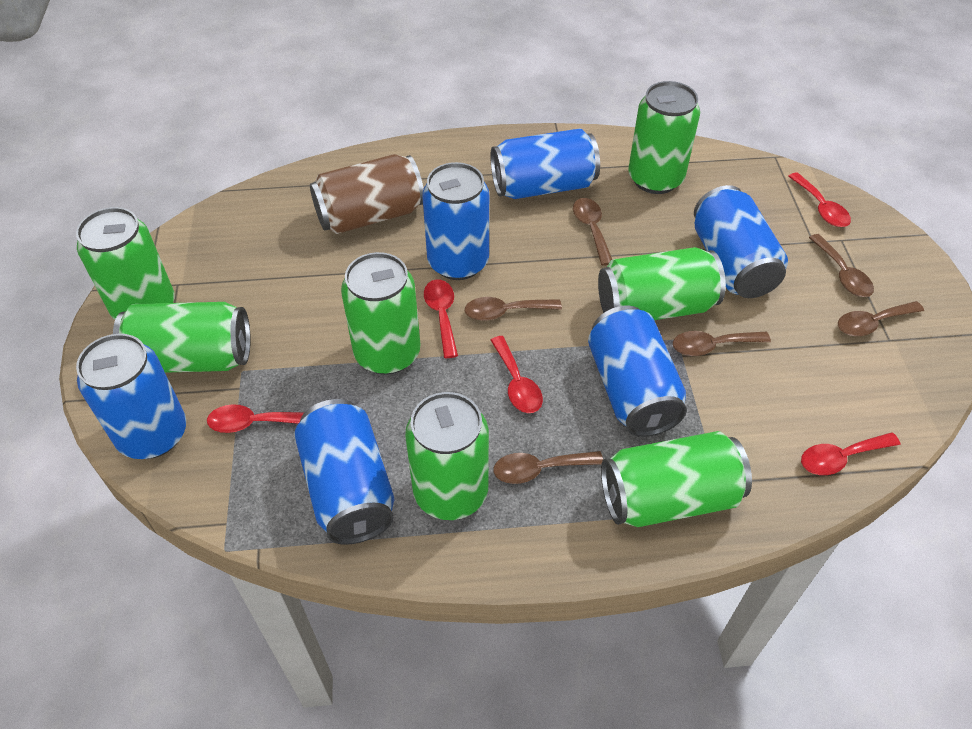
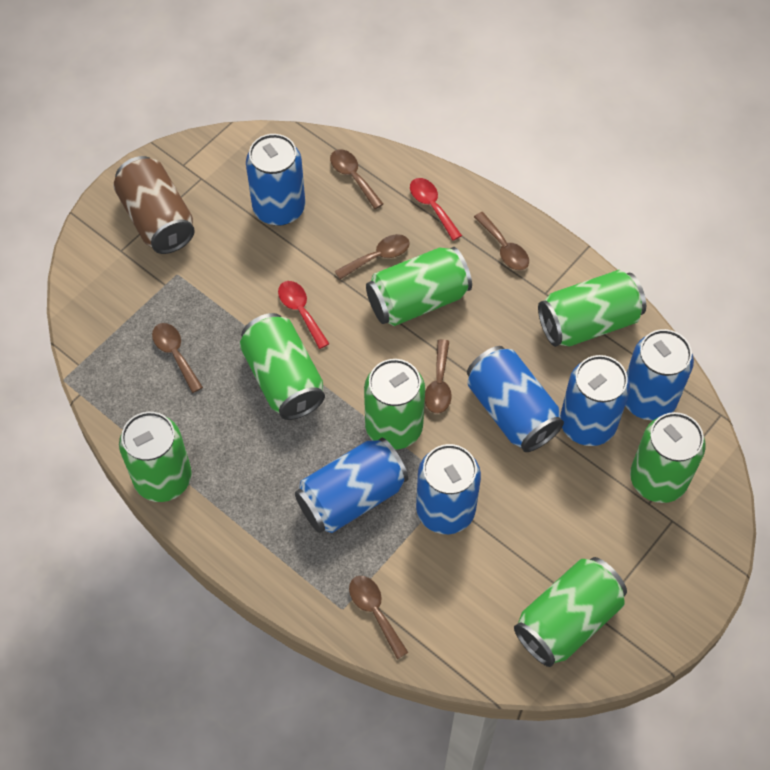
red spoon: [207,404,305,433] [424,279,458,358] [491,336,543,413] [788,172,851,227] [801,432,900,475] = 5 -> [278,281,329,349] [410,178,462,241] = 2

